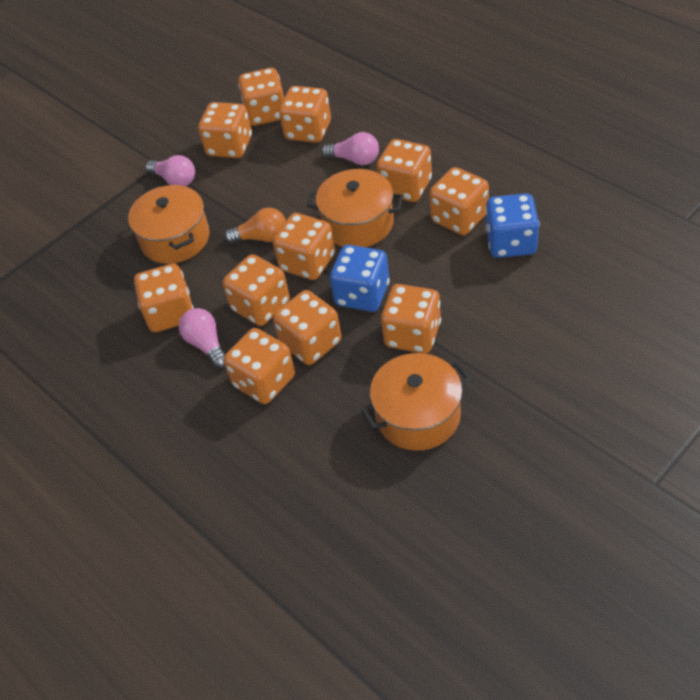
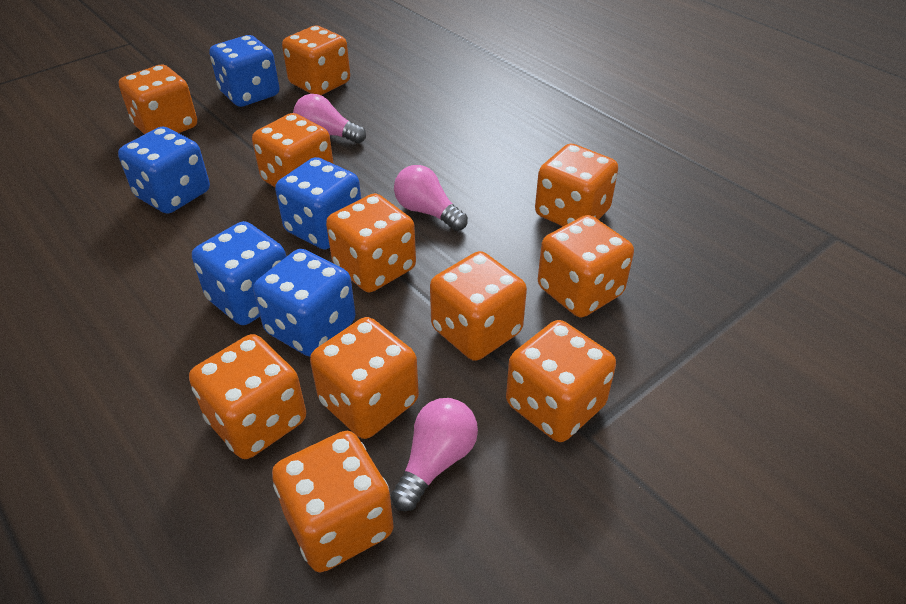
blue dice: [330,245,390,312] [485,193,539,258] = 2 -> [118,127,210,214] [192,221,286,325] [209,35,279,107] [253,249,356,357] [275,157,361,249] = 5
orange light bulb: [224,208,286,243] = 1 -> none = 0
orange pot: [128,185,210,264] [307,169,403,247] [361,353,470,451] = 3 -> none = 0

